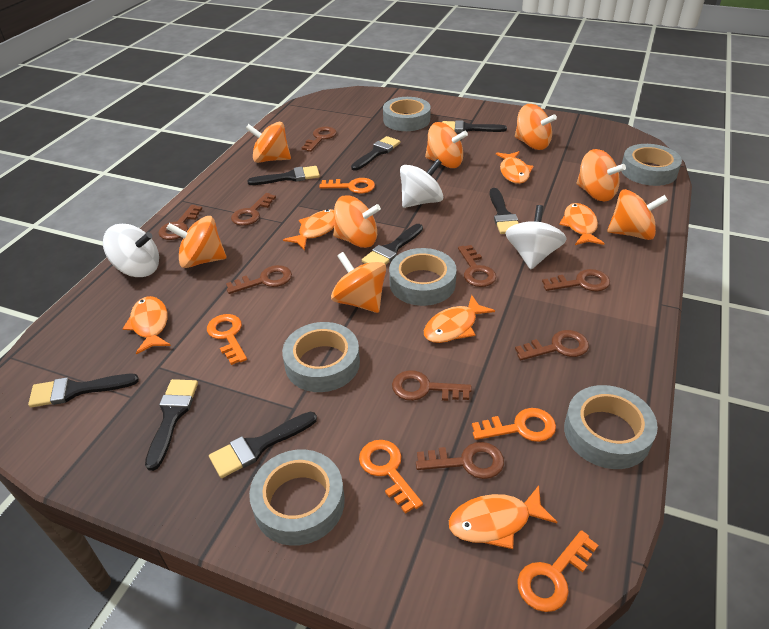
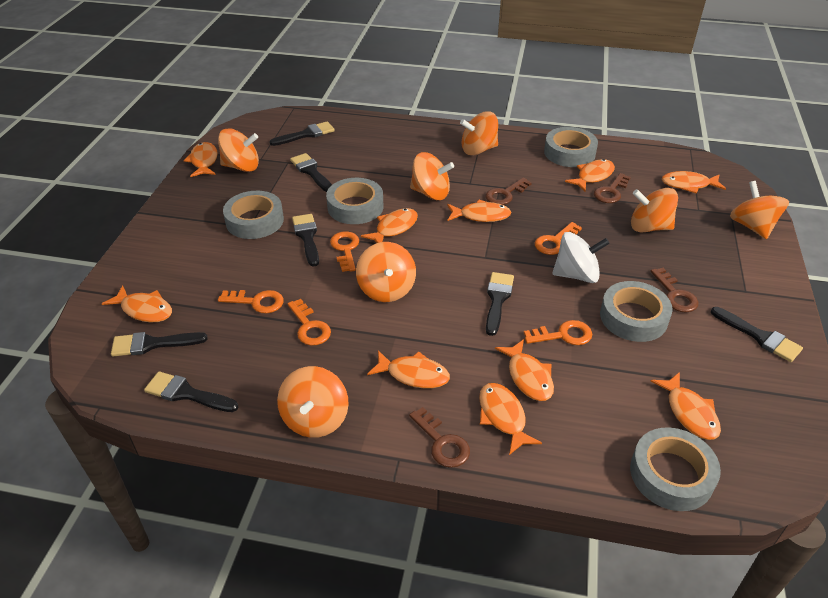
black brush: [28,374,139,408] [145,379,198,471] [209,412,317,478] [247,166,320,185] [351,136,400,171] [362,224,423,264] [442,120,507,133] [490,188,519,234] = 8 -> [111,332,208,356] [144,371,239,412] [269,121,335,146] [290,153,332,192] [292,214,319,267] [486,272,514,336] [711,307,803,362] = 7
brown key: [158,205,202,240] [226,265,292,294] [231,193,276,226] [302,126,337,152] [392,370,472,401] [416,442,504,479] [458,245,496,287] [515,330,589,360] [542,269,610,291] = 9 -> [409,407,470,468] [485,178,532,205] [594,173,631,203] [651,268,699,312] = 4
grey tape: [249,449,345,546] [282,322,360,392] [383,97,431,131] [389,248,457,306] [564,385,658,469] [622,144,682,186] = 6 -> [223,191,284,239] [326,178,383,224] [544,127,598,167] [600,281,673,342] [630,428,721,511] = 5
orange fish: [122,296,171,354] [283,209,335,251] [424,295,495,343] [449,485,557,549] [496,151,534,184] [559,203,605,245] = 6 -> [102,285,172,322] [184,142,218,177] [361,208,418,243] [367,350,450,388] [447,199,511,222] [479,383,542,455] [495,339,554,401] [565,159,615,191] [650,372,721,440] [662,171,726,194] = 10
orange spinning top: [166,216,227,268] [246,122,291,163] [331,252,386,313] [333,195,381,248] [425,122,468,168] [515,104,557,150] [576,149,626,202] [607,189,668,240] = 8 -> [218,128,259,172] [277,366,349,438] [356,242,416,302] [410,152,454,200] [460,112,498,155] [631,188,678,232] [730,181,789,239] = 7
white spinning top: [103,224,159,277] [400,159,443,208] [505,205,566,269] = 3 -> [552,232,610,283] = 1

